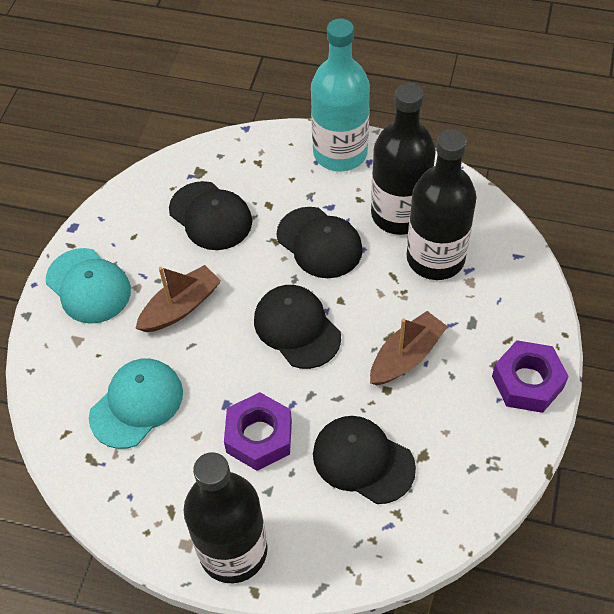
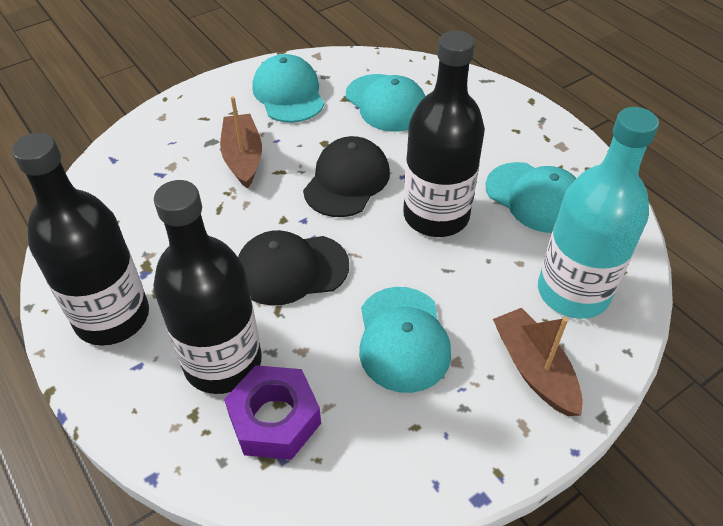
black cap: [169,181,252,250] [254,285,341,369] [277,207,363,278] [313,416,416,504] = 4 -> [238,230,349,306] [303,136,390,217] = 2
purple nut: [224,392,292,471] [492,340,569,413] = 2 -> [224,365,321,460] = 1
turquoise cap: [46,248,131,324] [89,359,183,449] = 2 -> [252,54,324,123] [346,74,425,132] [359,287,451,393] [486,162,576,233] = 4

